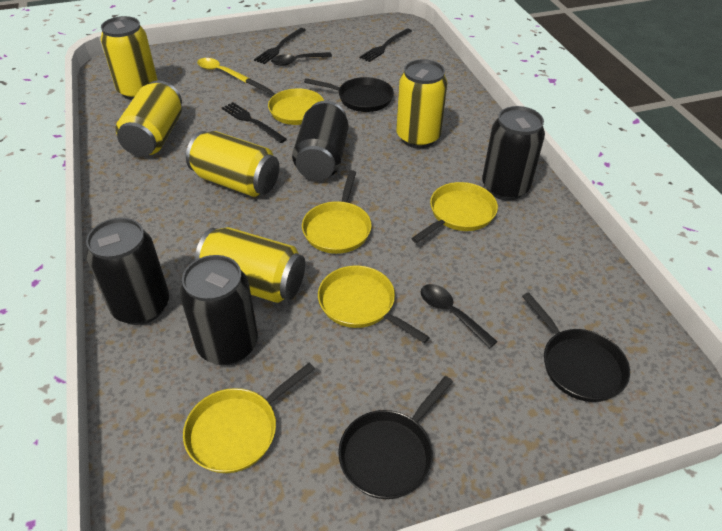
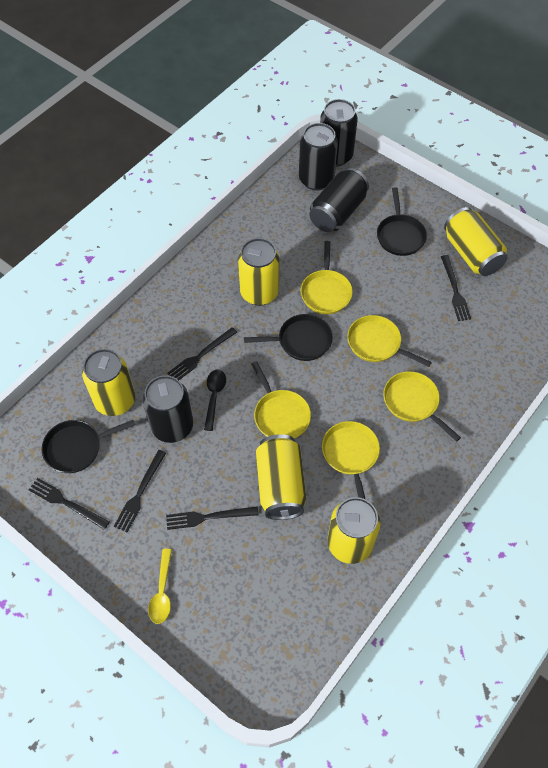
black fork: [222,102,287,143] [254,28,306,64] [359,28,412,62] = 3 -> [29,478,109,530] [114,450,166,532] [166,506,259,530] [167,327,237,380] [441,255,471,321] = 5
black spoon: [271,52,332,66] [421,284,498,348] = 2 -> [204,369,226,431] = 1

